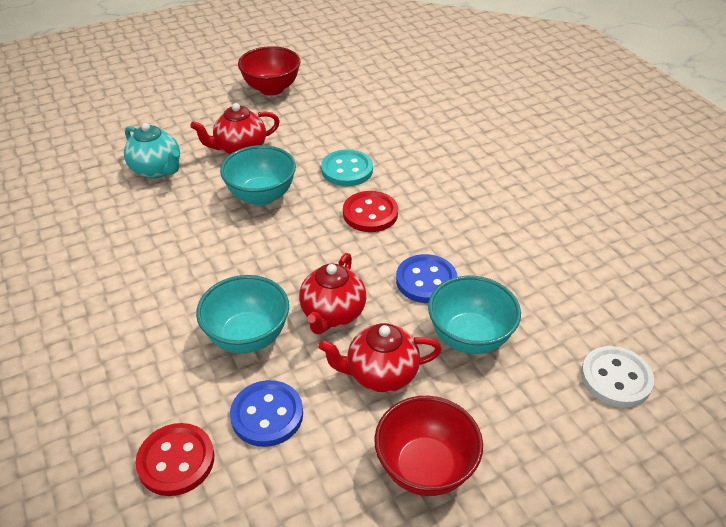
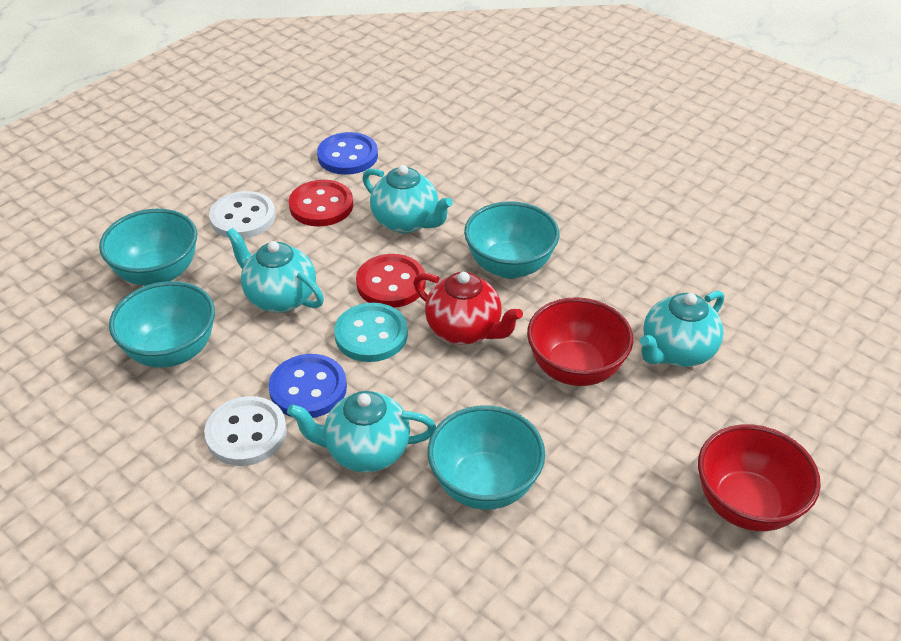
red teapot: [190,103,280,155] [299,253,366,334] [318,323,442,393] = 3 -> [413,272,523,345] = 1
turquoise bowl: [196,275,289,353] [220,145,296,206] [428,276,521,354] = 3 -> [99,209,197,286] [109,281,215,368] [428,405,545,510] [464,201,559,279] = 4
turquoise teapot: [124,123,180,179] = 1 -> [226,228,324,313] [287,391,436,473] [362,165,453,233] [640,291,724,367] = 4
white button: [581,346,654,408] = 1 -> [204,396,287,466] [209,191,276,239] = 2

